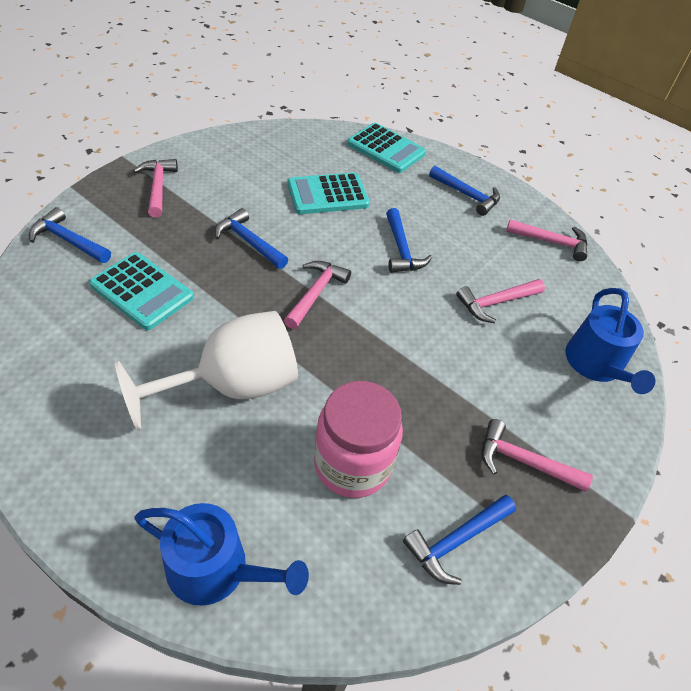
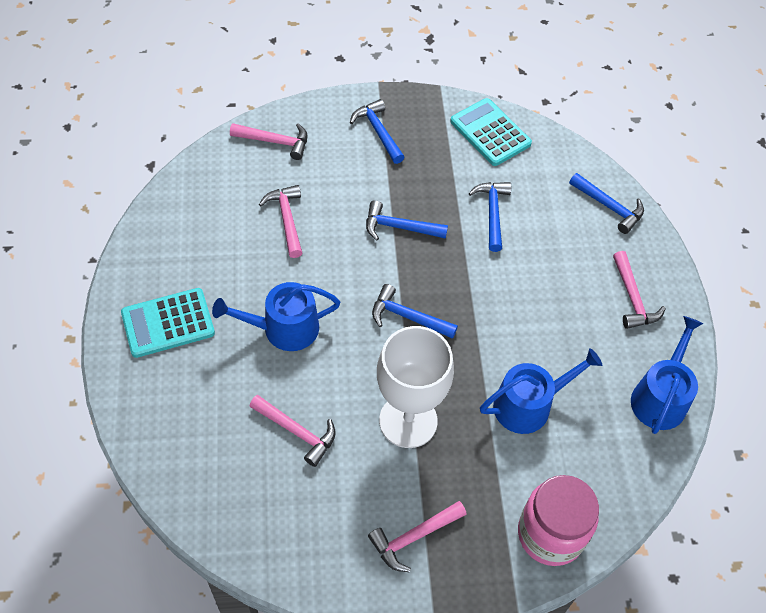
blue watering can: [135,503,309,606] [565,288,655,394] = 2 -> [212,282,340,351] [480,348,602,434] [631,316,703,434] = 3
turquoise calculator: [89,252,194,330] [288,172,370,214] [347,123,426,173] = 3 -> [121,288,215,358] [450,98,532,166] = 2

